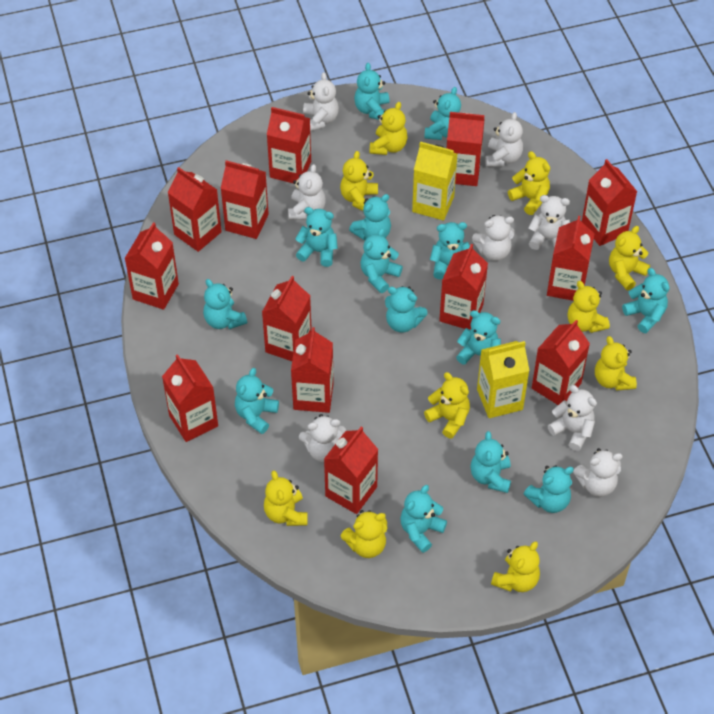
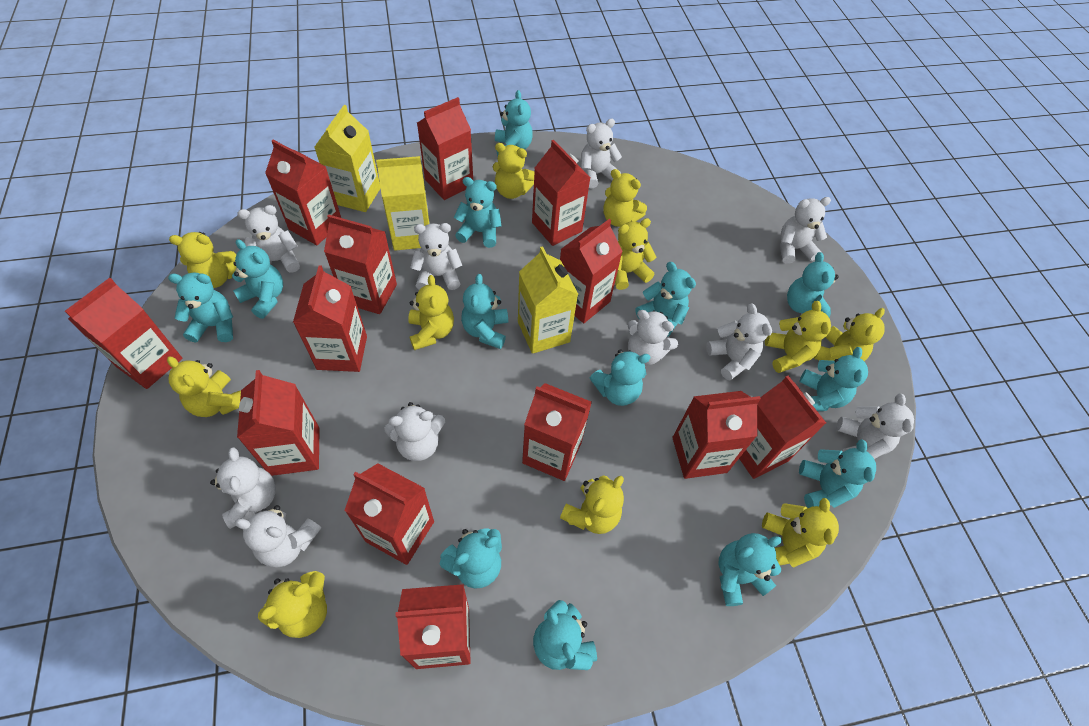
turquoise teddy bear: [203,279,247,329] [235,368,279,434] [295,207,338,267] [349,194,391,240] [354,63,390,120] [360,228,403,293] [385,286,427,332] [400,485,447,553] [424,87,461,140] [430,222,470,279] [456,310,501,365] [470,431,511,493] [524,465,574,513] [622,268,669,333] = 14 -> [168,272,233,343] [232,239,283,319] [440,528,502,589] [454,177,502,248] [461,274,508,349] [495,90,533,156] [533,600,597,670] [590,349,651,406] [636,262,696,337] [719,533,782,606] [787,252,839,318] [799,347,868,411] [799,439,876,508] = 13
white teddy bear: [288,164,326,220] [299,414,346,462] [303,72,339,132] [472,215,515,261] [485,112,523,167] [529,195,570,250] [548,385,597,451] [573,448,623,497] = 8 -> [210,447,276,529] [234,505,321,568] [237,205,300,273] [384,402,445,461] [410,223,462,290] [581,119,622,189] [628,310,678,366] [706,304,772,381] [780,197,831,264] [836,394,914,459] = 10
yellow carton: [412,141,457,220] [477,341,529,418] = 2 -> [314,105,381,212] [376,156,430,251] [518,246,578,354] = 3
yellow teddy bear: [264,471,308,526] [340,151,378,211] [341,510,387,558] [369,102,408,155] [424,372,470,439] [491,541,540,592] [508,151,550,215] [568,281,610,333] [595,336,637,391] [609,226,650,290] = 10 -> [167,356,241,417] [169,232,237,288] [258,571,327,638] [408,275,454,350] [493,143,535,199] [560,475,624,534] [604,169,647,227] [615,218,656,290] [762,498,839,568] [765,301,831,373] [814,308,885,361] = 11

